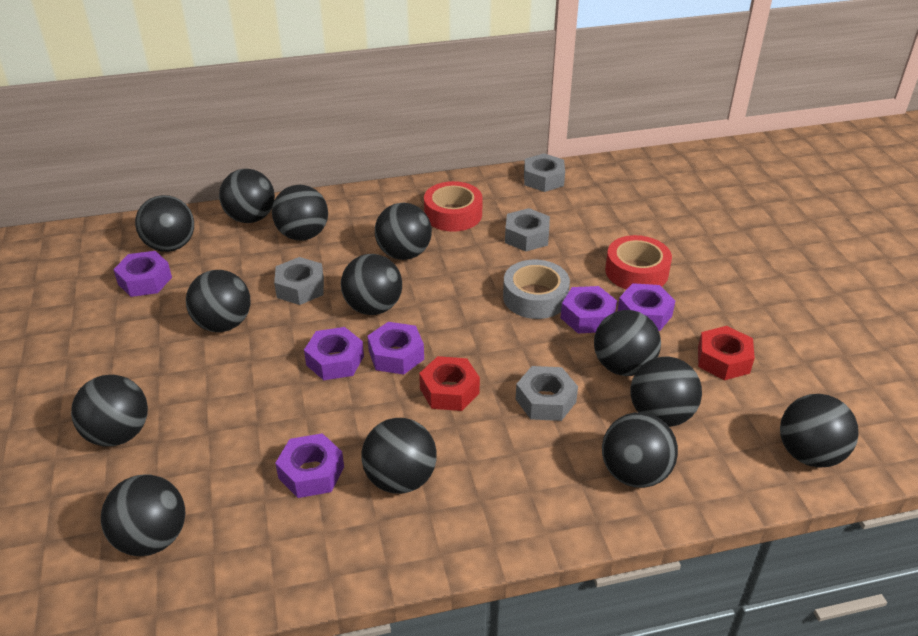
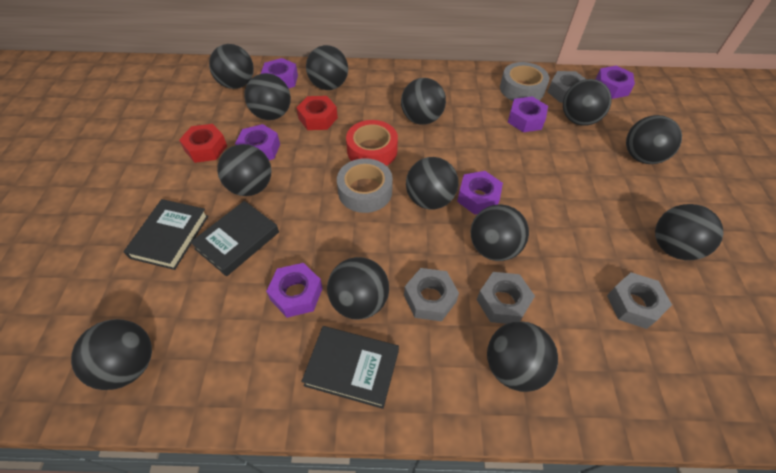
black book: none = 0 -> [124,199,209,270] [190,201,279,276] [301,326,399,409] = 3
grey tape: [503,260,570,319] = 1 -> [337,158,393,213] [500,62,549,101] = 2
red tape: [424,181,483,232] [605,235,672,290] = 2 -> [346,120,398,166] = 1

